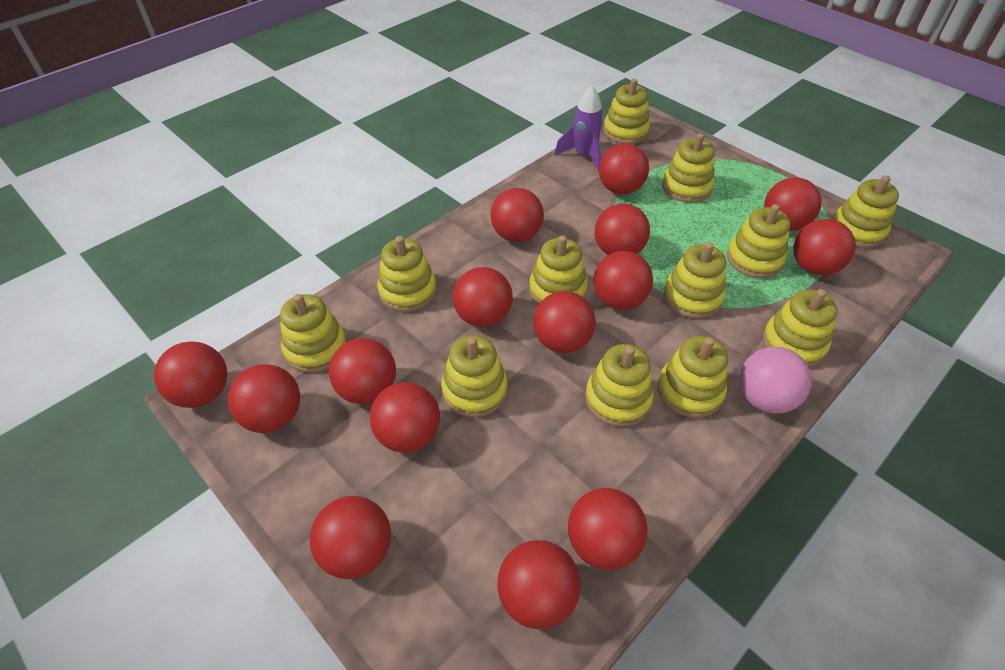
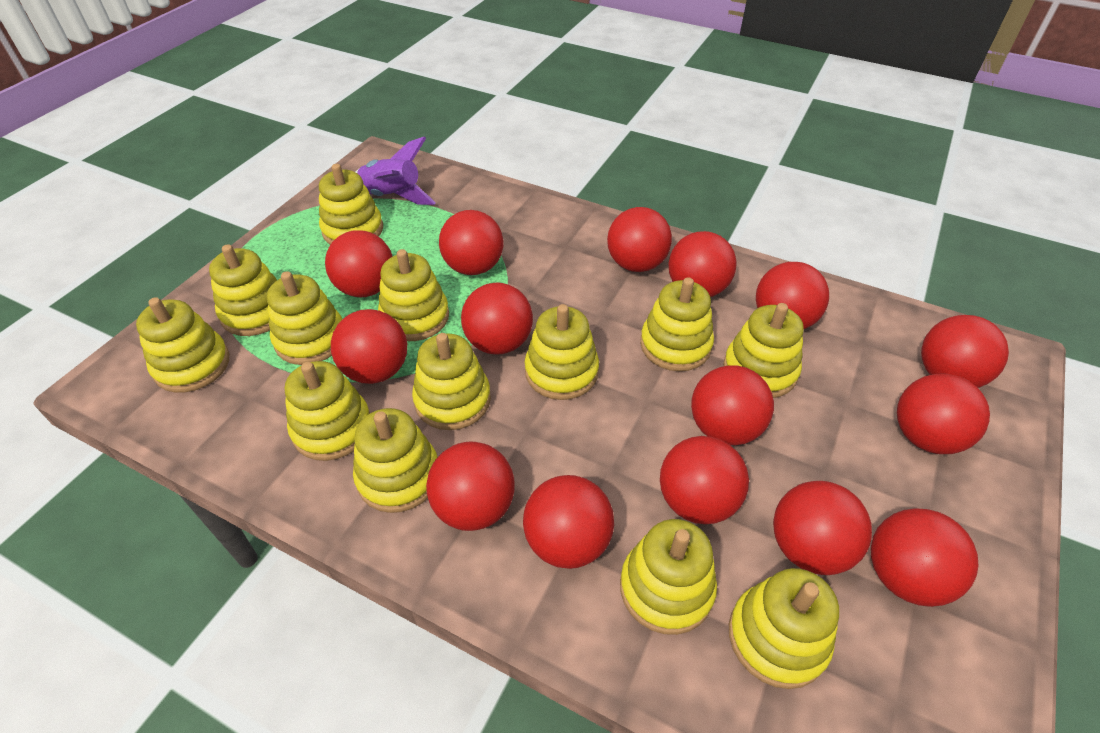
pink ball: [739,347,812,414] = 1 -> none = 0
yellow stacking toy: [280,294,347,373] [377,236,436,312] [441,335,507,417] [529,235,588,305] [585,344,654,427] [603,79,650,144] [658,336,728,418] [662,133,715,203] [664,242,726,319] [727,204,790,278] [763,289,837,367] [832,175,899,248] = 12 -> [136,297,229,393] [209,244,277,336] [267,271,342,365] [285,361,370,461] [319,164,383,245] [353,408,438,513] [378,249,449,341] [412,333,491,430] [525,304,599,400] [620,519,717,635] [640,277,714,371] [723,303,804,398] [729,568,839,689] = 13

